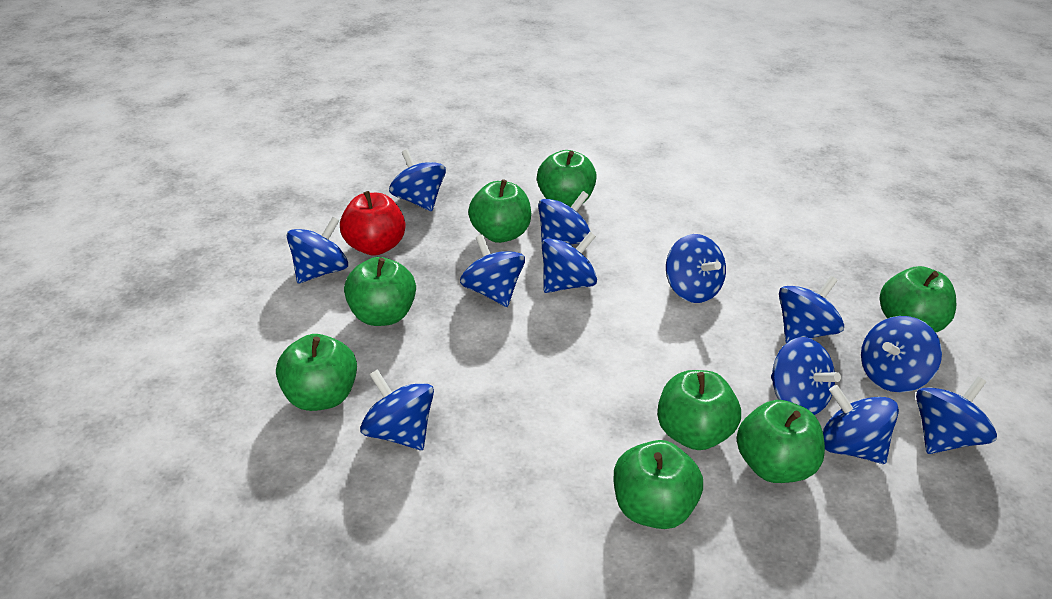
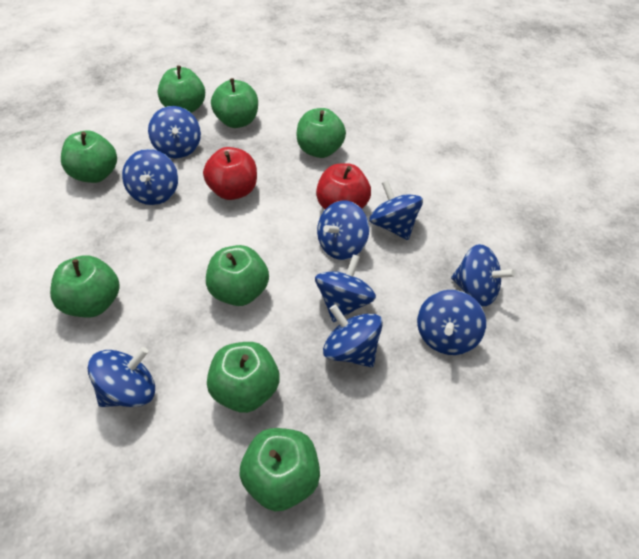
blue spinning top: [287,217,348,283] [360,369,434,450] [389,149,446,211] [460,235,525,307] [538,191,591,245] [542,232,597,293] [666,234,726,303] [771,337,841,415] [779,276,844,344] [822,385,899,464] [861,316,942,393] [916,376,997,454] = 12 -> [87,347,155,407] [122,149,178,205] [148,106,201,158] [315,254,376,322] [317,200,369,260] [323,304,383,367] [369,180,423,240] [417,290,486,355] [451,244,515,307] = 9
red apple: [340,191,406,256] = 1 -> [203,147,257,200] [316,163,371,209] = 2

